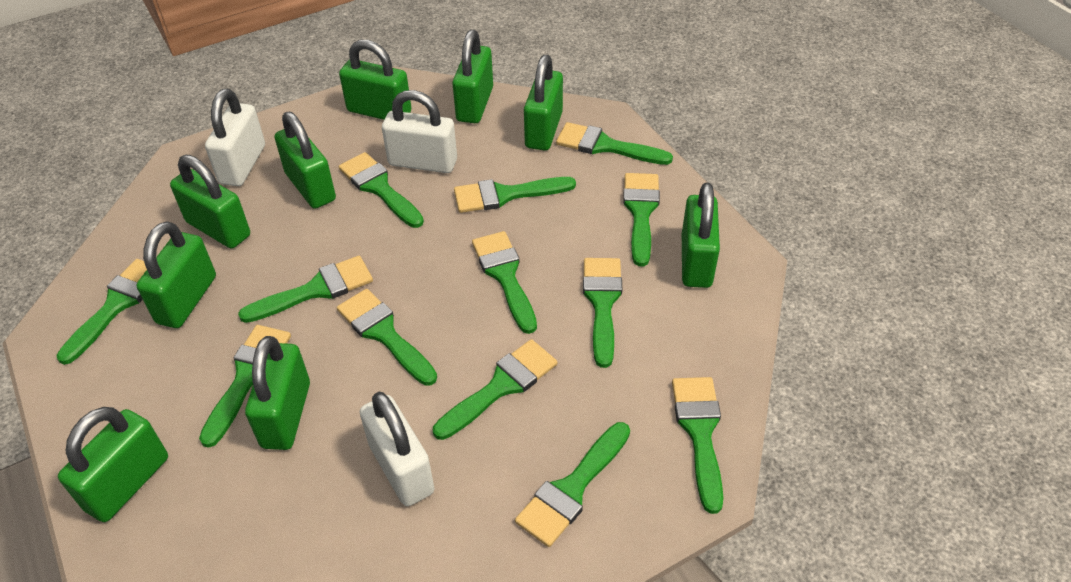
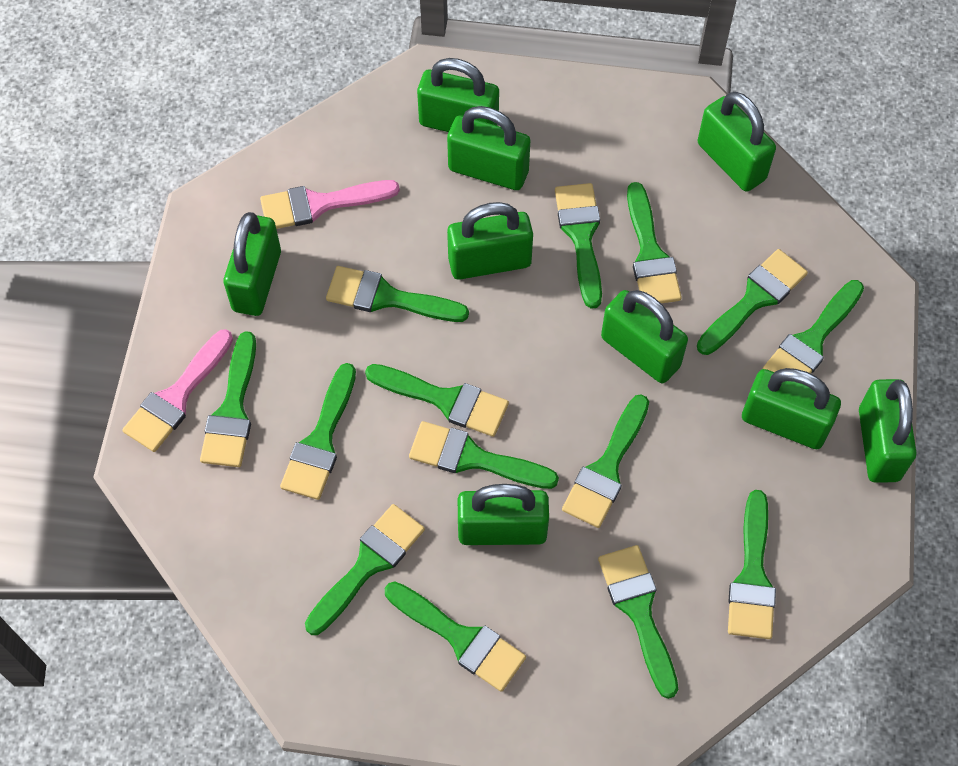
green brush: [56,259,147,365] [199,325,291,448] [238,256,373,323] [337,289,437,386] [339,152,424,228] [433,339,558,440] [454,177,576,213] [472,231,537,334] [515,422,630,547] [556,122,673,165] [583,258,622,368] [623,173,660,267] [672,377,723,514] = 13 -> [200,331,256,467] [280,363,356,500] [305,504,425,635] [326,266,469,322] [365,364,509,437] [385,581,526,692] [409,421,559,489] [555,183,602,309] [562,394,649,528] [598,545,678,699] [627,182,682,303] [697,249,808,355] [728,490,776,639] [763,280,864,374] = 14
pink brush: none = 0 -> [123,329,233,452] [260,180,400,229] = 2
white padlock: [205,89,265,186] [360,392,435,506] [382,90,457,173] = 3 -> none = 0

